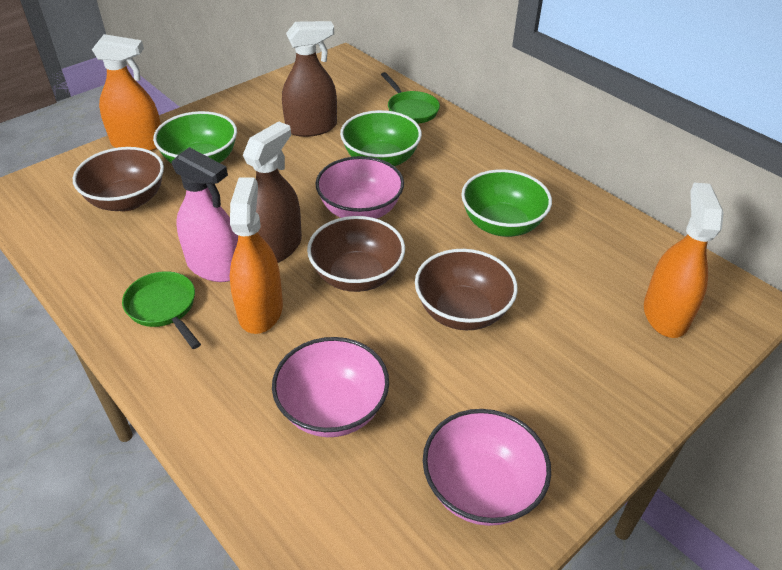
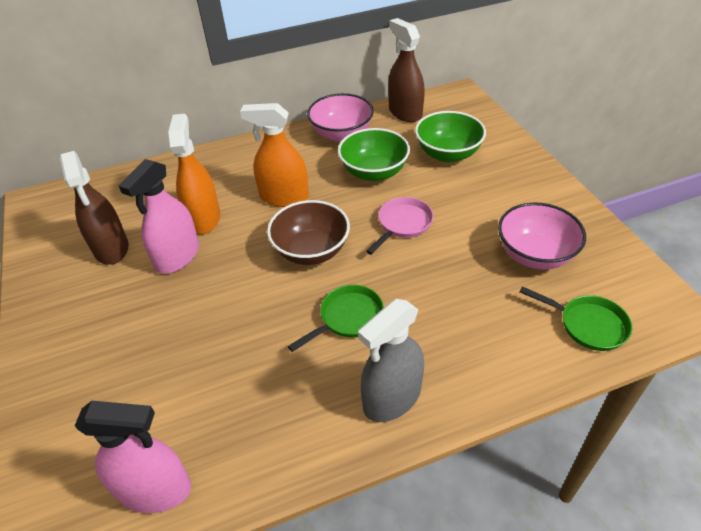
brown bowl: [73,147,164,211] [307,216,405,292] [415,249,518,330] = 3 -> [267,200,350,265] = 1
green bowl: [153,111,237,164] [340,110,422,166] [461,169,552,237] = 3 -> [338,128,410,181] [415,111,486,162] = 2
grey spray bottle: none = 0 -> [358,299,424,422] = 1
orange spray bottle: [92,34,161,151] [230,177,283,334] [644,183,724,338] = 3 -> [168,114,220,234] [240,103,309,207] = 2
pink bowl: [272,337,389,437] [315,156,404,219] [423,409,551,526] = 3 -> [307,93,374,142] [498,203,586,270] = 2
pink pan: none = 0 -> [366,197,434,255] = 1
pink spray bottle: [172,147,238,282] = 1 -> [75,401,191,513] [119,159,199,274] = 2

